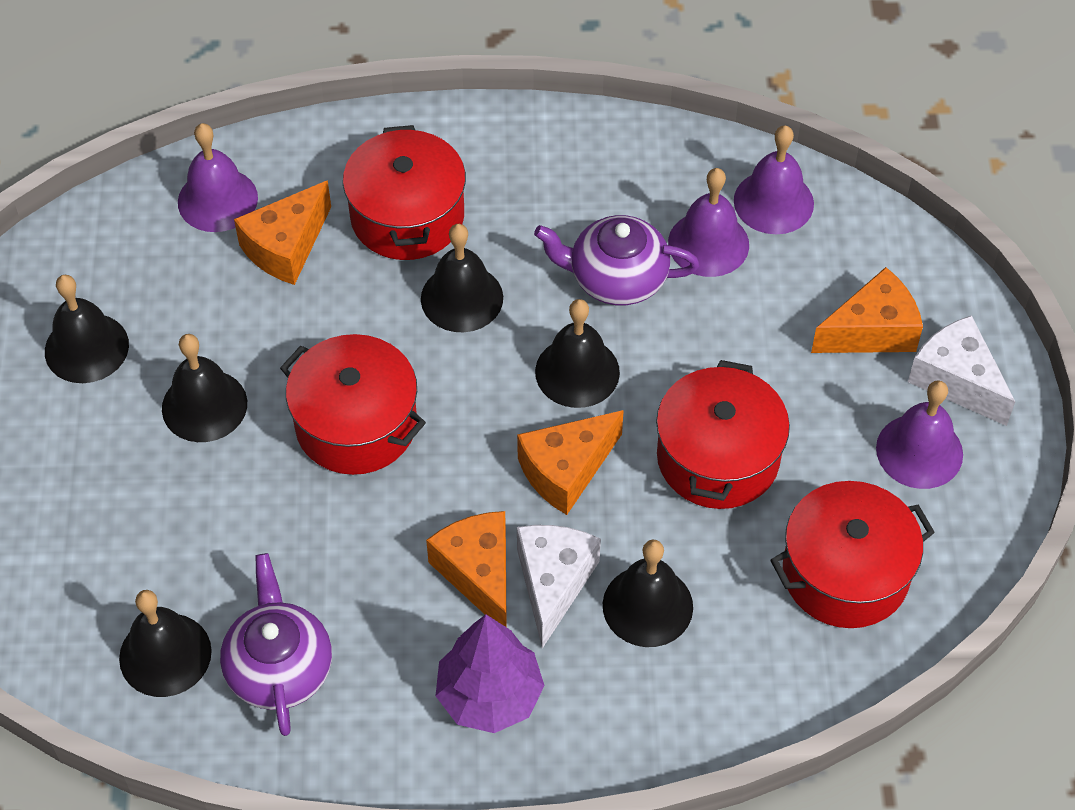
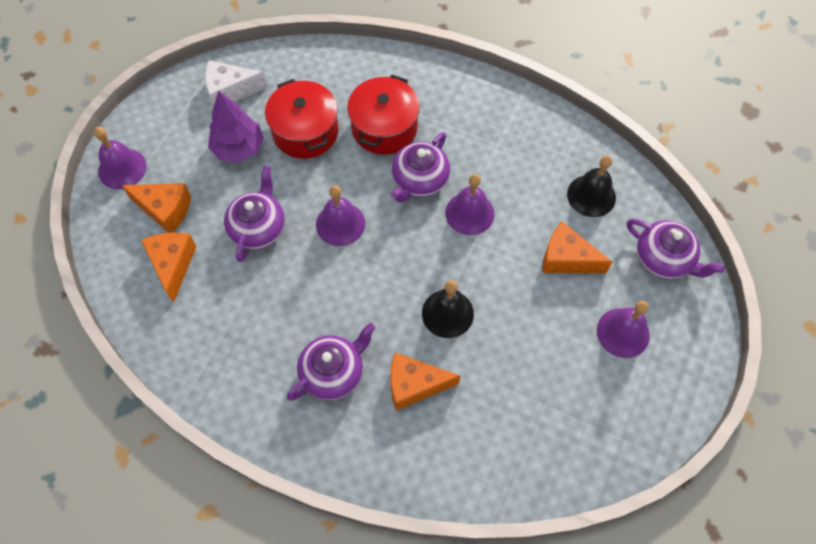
black bell: [45,275,129,383] [119,590,212,697] [162,334,247,442] [421,224,503,332] [535,299,620,408] [603,540,693,647] = 6 -> [422,280,474,338] [567,155,616,217] = 2
purple teapot: [220,553,332,736] [534,215,700,305] = 2 -> [224,166,285,262] [287,323,376,401] [391,132,450,203] [627,219,725,279] = 4
red pot: [280,334,426,475] [343,125,466,260] [656,360,790,509] [770,481,935,628] = 4 -> [265,79,339,159] [347,75,420,155] = 2
white cheese: [517,525,601,648] [908,315,1015,426] = 2 -> [205,60,268,106] = 1

